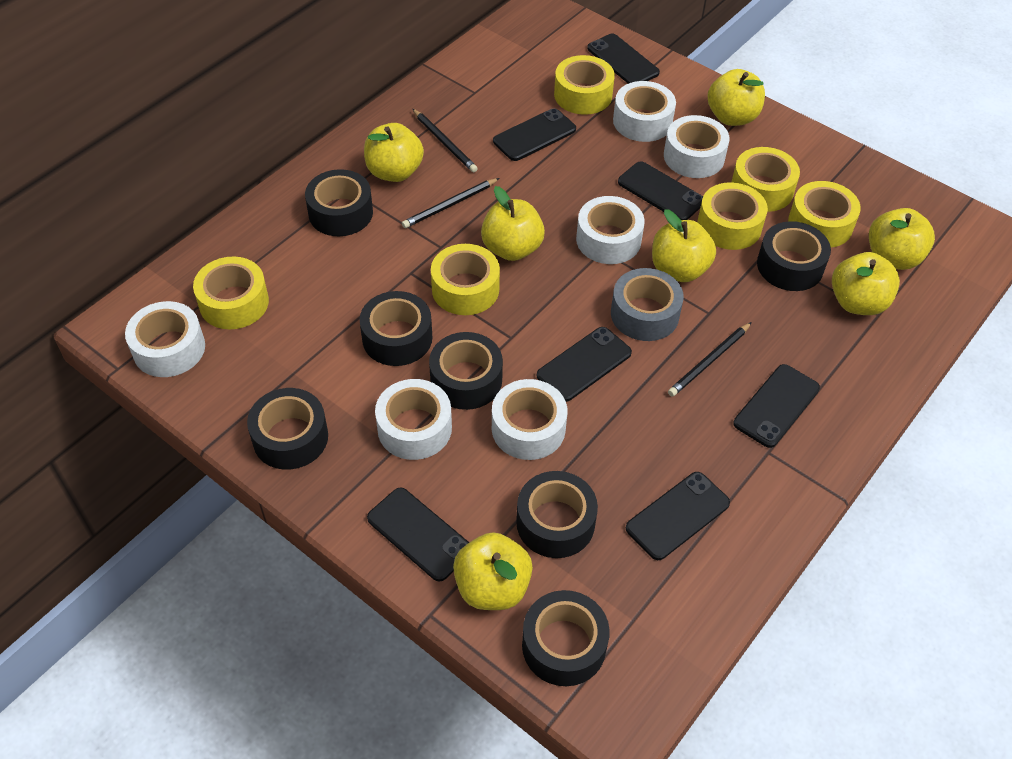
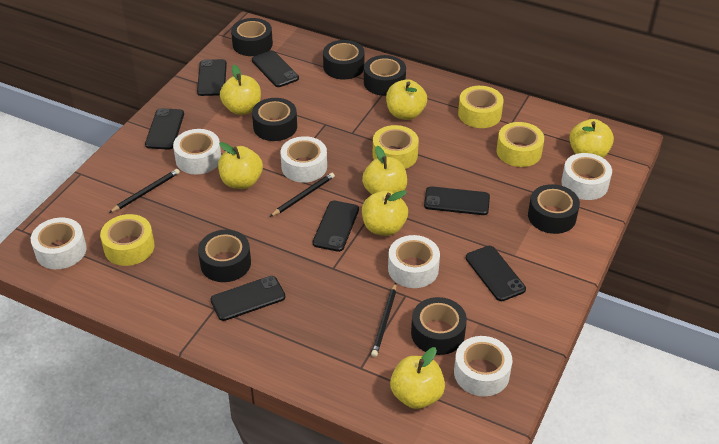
grey tape: [611,268,684,341] = 1 -> none = 0
yellow tape: [193,256,269,329] [431,244,500,315] [554,55,615,115] [698,182,768,250] [732,147,800,212] [788,181,861,248] = 6 -> [100,214,155,266] [373,125,419,169] [458,86,504,128] [496,122,544,167] = 4

